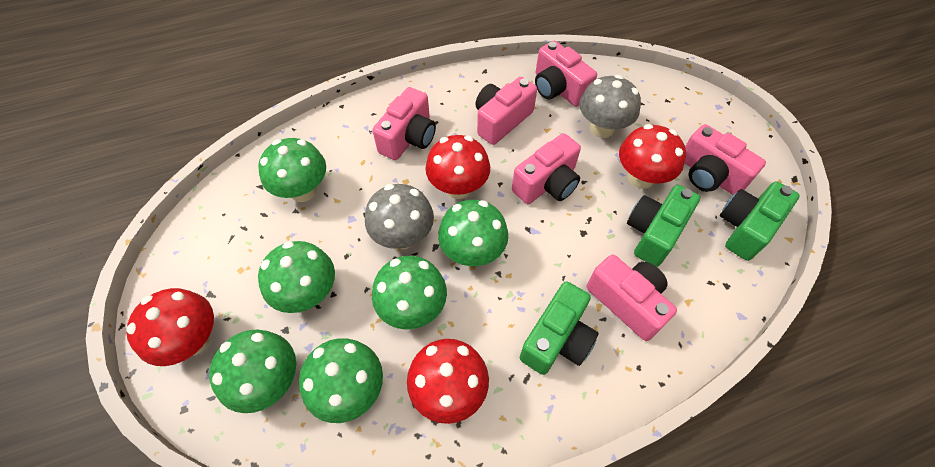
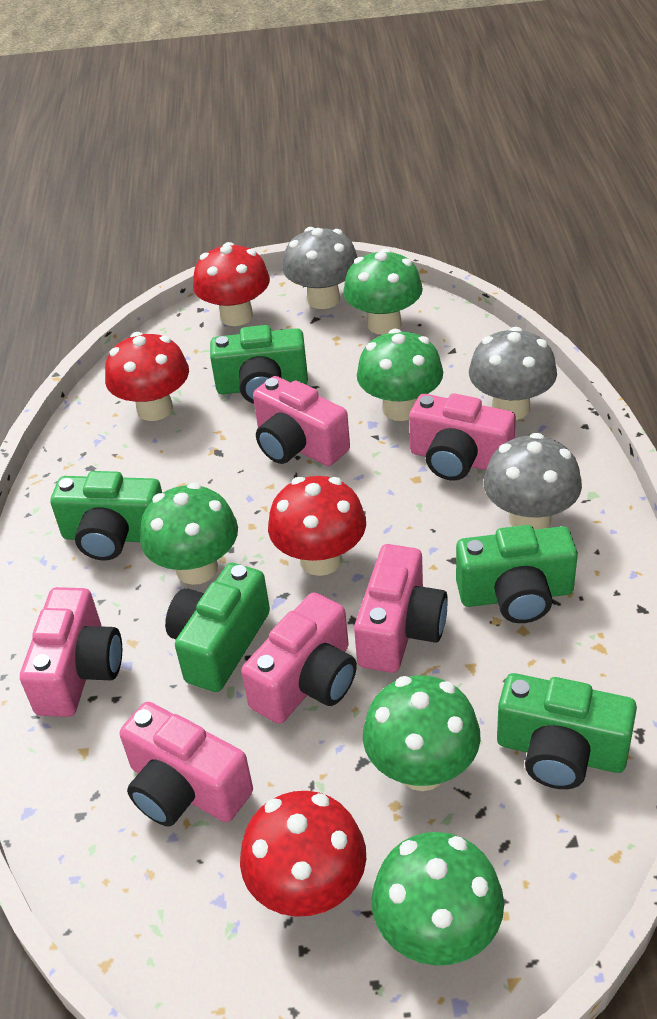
green camera: [520,281,599,375] [627,185,700,267] [720,181,800,261] = 3 -> [51,471,162,561] [165,563,270,692] [210,325,308,404] [456,525,578,623] [497,673,637,789] = 5
green mushroom: [209,330,296,413] [258,138,326,202] [258,241,335,313] [299,338,383,423] [372,256,447,330] [438,200,508,266] = 6 -> [140,483,238,585] [343,248,423,335] [357,329,443,421] [363,675,481,791] [372,832,504,966] = 5
grey mushroom: [365,184,434,249] [579,75,641,138] = 2 -> [283,227,357,309] [469,327,557,420] [484,433,582,530] = 3

